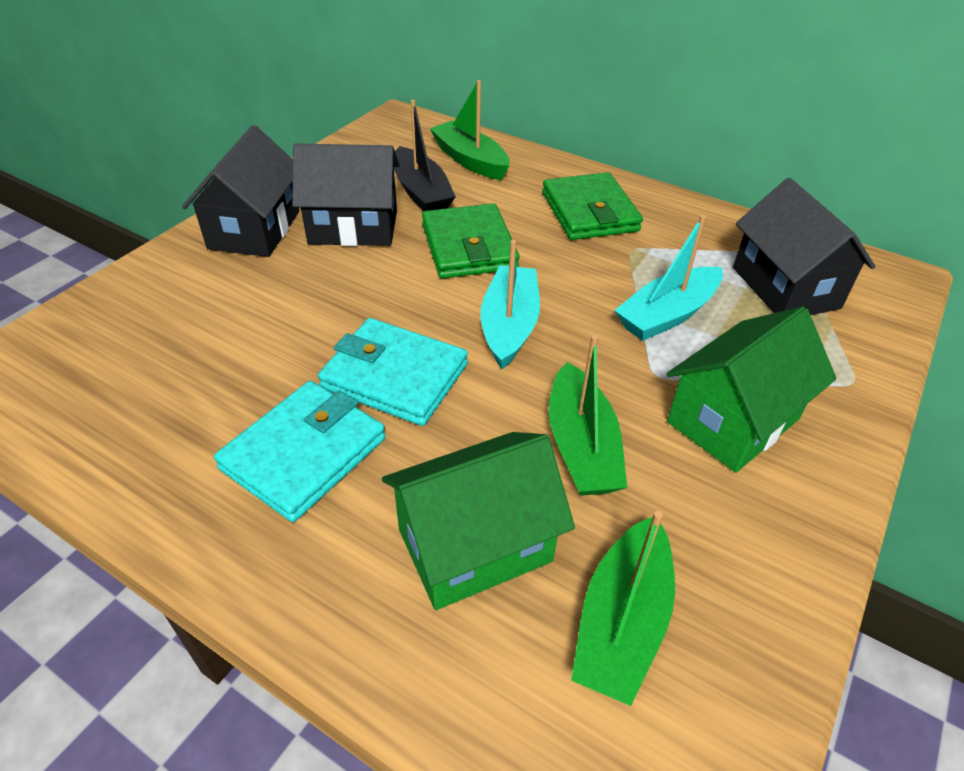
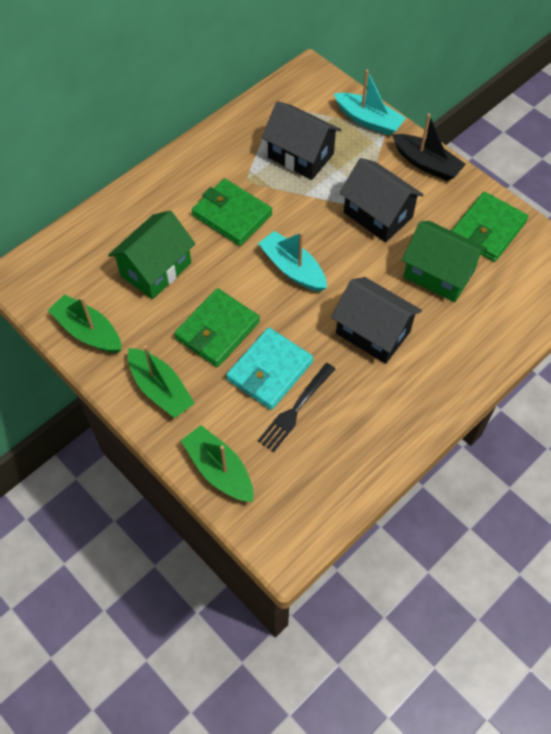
black fork: none = 0 -> [258,363,335,452] = 1
green wallet: [422,203,519,278] [542,172,643,240] = 2 -> [174,288,260,367] [192,179,272,246] [452,192,528,262] = 3
turquoise wallet: [214,381,386,522] [318,318,468,426] = 2 -> [226,327,313,410] = 1

